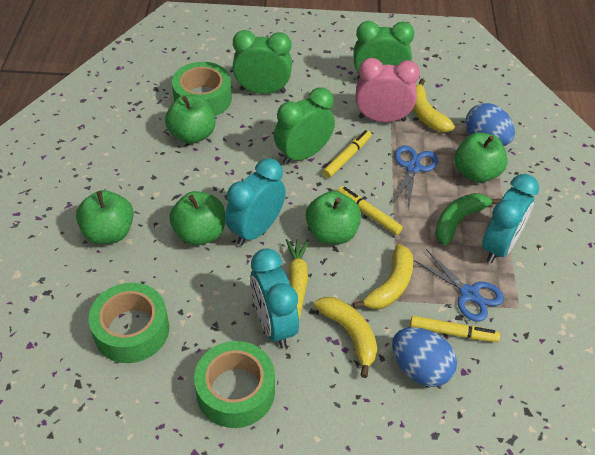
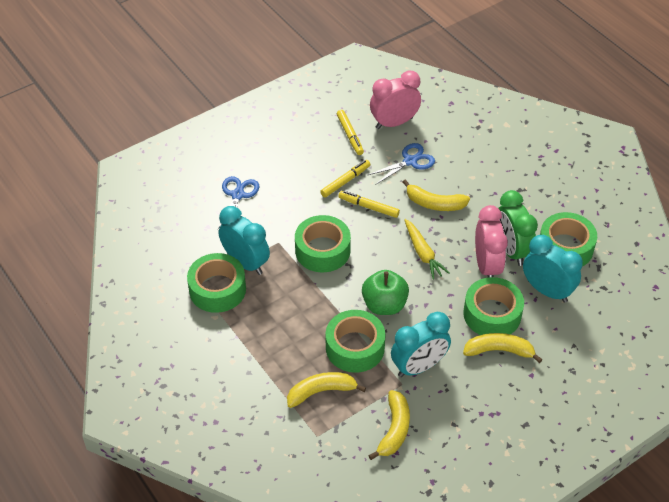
blue egg: [392,327,457,387] [465,103,515,146] = 2 -> none = 0
green apple: [76,190,134,244] [165,95,216,144] [169,191,225,245] [306,191,361,244] [455,133,508,183] = 5 -> [362,270,409,315] = 1
green banana: [435,193,501,245] = 1 -> none = 0
green clock: [233,30,292,94] [274,87,335,165] [353,21,414,80] = 3 -> [498,190,538,266] = 1
green tape: [89,283,169,363] [172,62,232,116] [194,341,275,428] = 3 -> [187,253,246,313] [295,215,351,272] [326,310,385,373] [463,277,524,335] [540,212,597,266] = 5
pink clock: [356,58,420,122] = 1 -> [370,70,421,129] [475,205,508,278] = 2
yellow banana: [314,297,377,378] [353,244,413,310] [412,79,455,132] = 3 -> [287,372,366,408] [368,390,410,460] [403,179,470,211] [463,333,543,363] = 4

